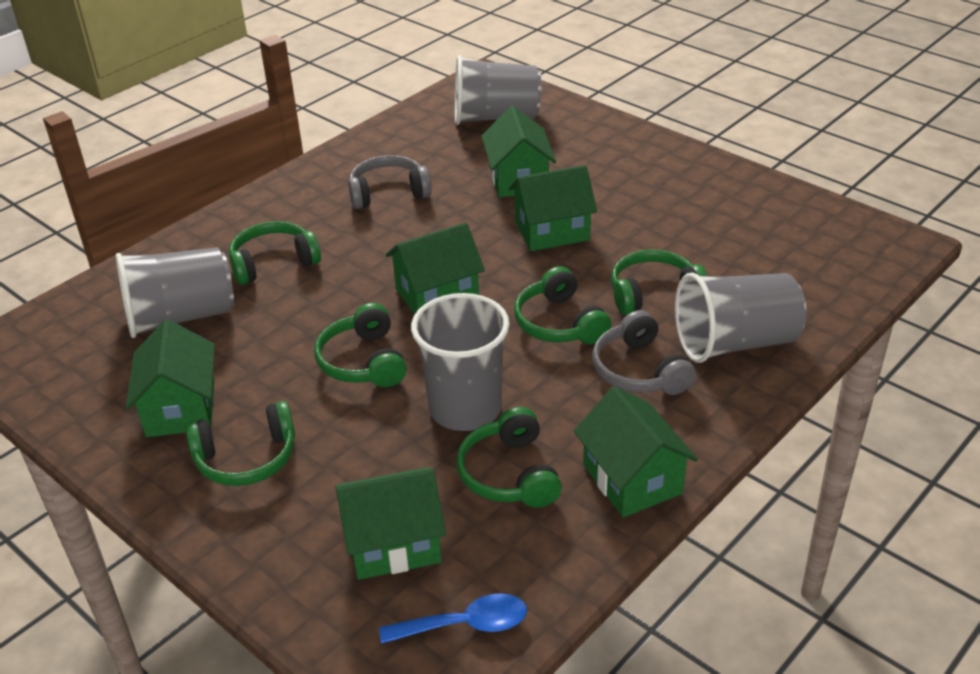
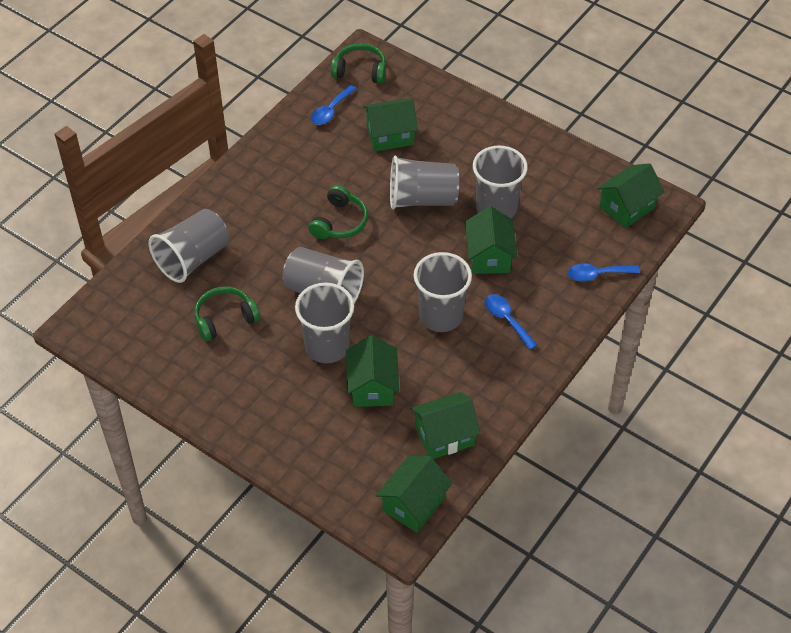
blue spoon: [379,593,527,644] = 1 -> [311,85,357,125] [485,294,537,350] [568,264,640,281] = 3
green headphones: [185,401,295,486] [229,221,321,285] [314,303,406,387] [456,407,562,508] [514,266,612,344] [611,250,707,315] = 6 -> [195,286,260,341] [308,185,368,239] [331,43,386,84] = 3
grey cup: [116,247,234,338] [411,293,510,431] [455,55,541,125] [675,273,806,363] = 4 -> [149,209,229,283] [283,247,364,304] [295,283,354,363] [390,156,459,209] [414,252,472,332] [473,146,528,218] = 6
grey headphones: [348,155,432,209] [592,310,696,395] = 2 -> none = 0

